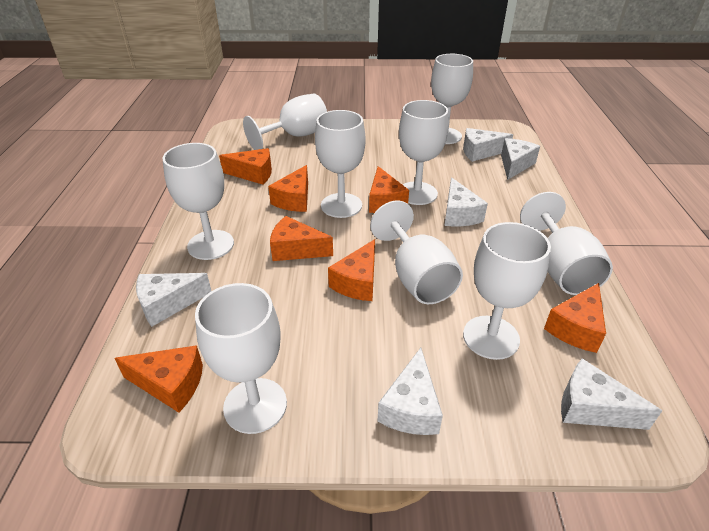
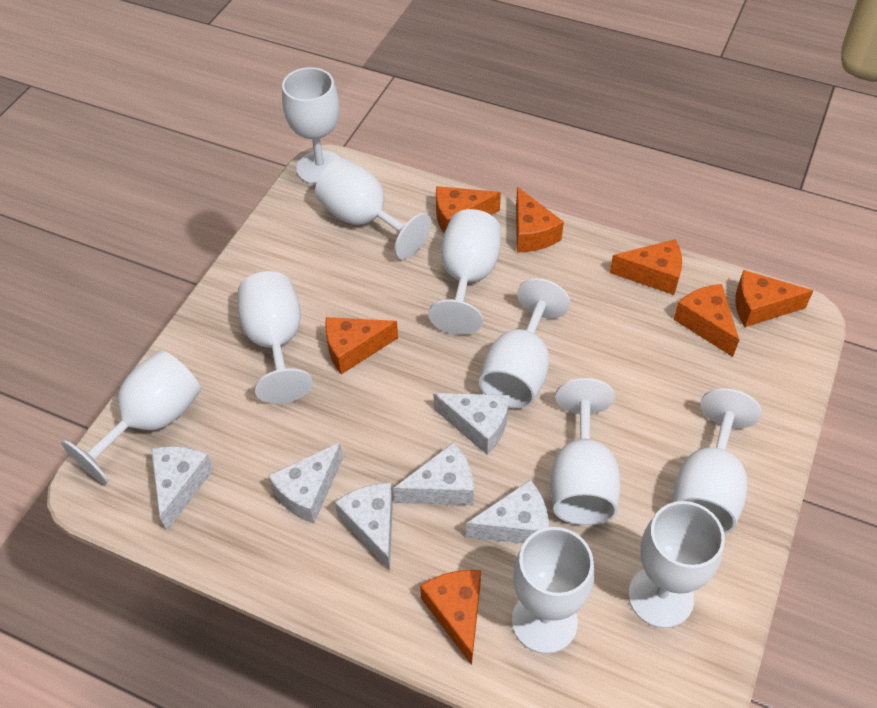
white goblet: [162,143,234,260] [195,283,287,434] [243,93,327,150] [315,110,366,218] [370,201,463,304] [399,100,449,205] [431,54,473,144] [463,222,551,360] [520,192,613,295] = 9 -> [61,350,201,484] [238,271,313,404] [282,67,341,185] [315,158,431,259] [428,209,501,335] [479,278,570,408] [512,527,594,654] [550,378,621,525] [628,501,725,628] [672,388,762,534] = 10

